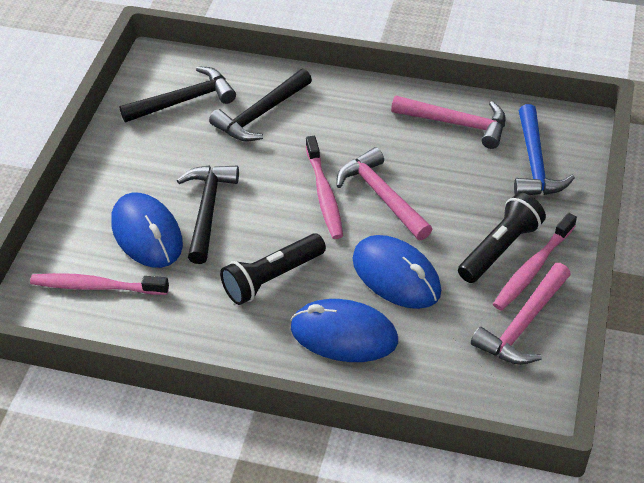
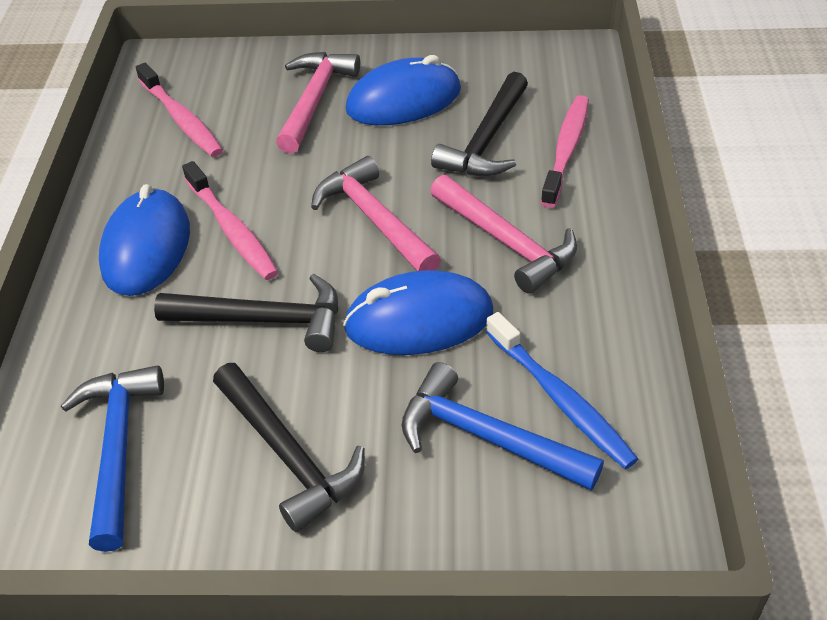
black flashlight: [220,233,326,305] [458,193,546,283] = 2 -> none = 0
blue hammer: [514,104,575,195] = 1 -> [61,365,164,552] [401,362,604,490] = 2
blue toothbrush: none = 0 -> [486,312,638,469] = 1

